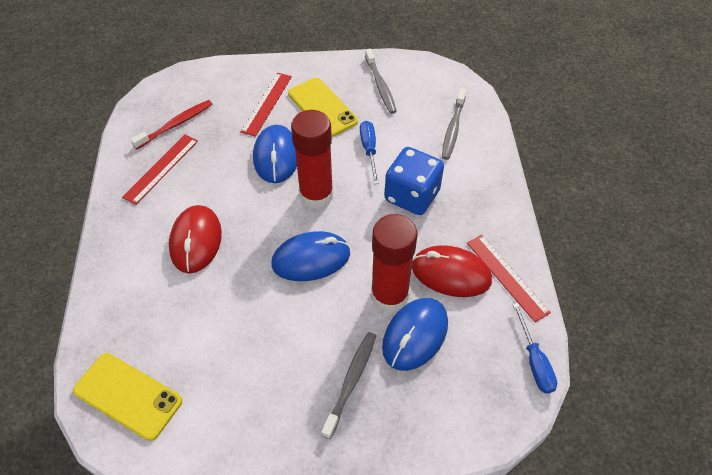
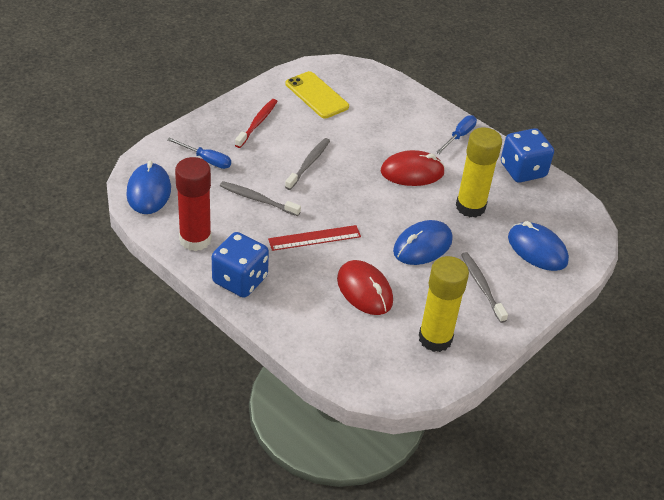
blue dice: [384,147,444,215] = 1 -> [212,232,269,298] [501,128,554,183] = 2
red glue stick: [291,110,334,209] [371,214,418,313] = 2 -> [175,157,212,251] = 1
red ruler: [122,134,198,205] [241,73,292,137] [467,235,551,322] = 3 -> [268,225,361,251] = 1
yellow glue stick: none = 0 -> [419,256,469,352] [456,127,502,217] = 2
yellow phone: [73,353,182,441] [288,78,358,137] = 2 -> [285,71,349,119] = 1

